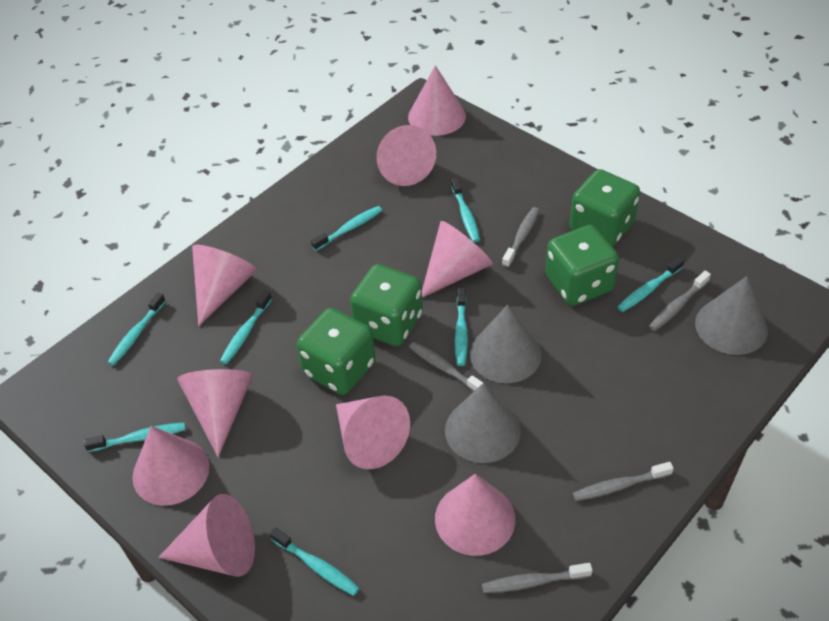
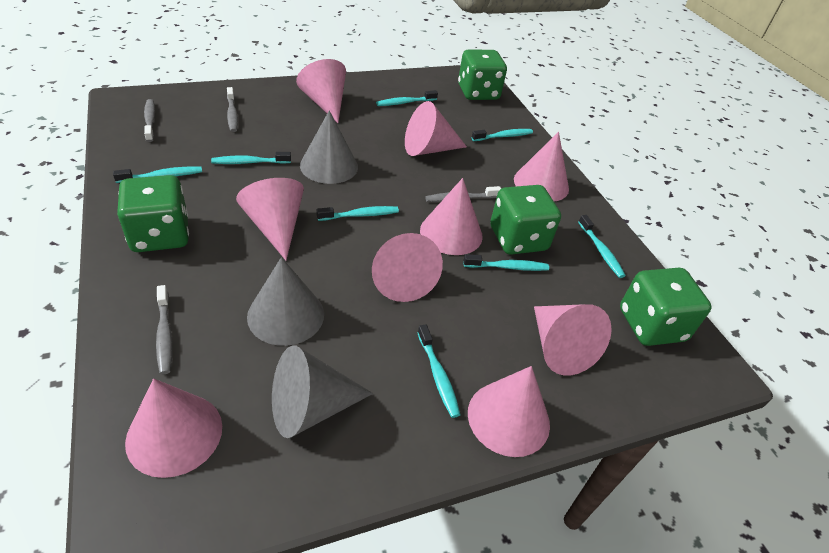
grey toothbrush: [409,342,486,392] [482,563,593,593] [502,207,539,268] [573,462,674,501] [649,271,711,331] = 5 -> [144,99,155,142] [156,285,173,374] [227,87,238,132] [425,186,501,202] = 4

